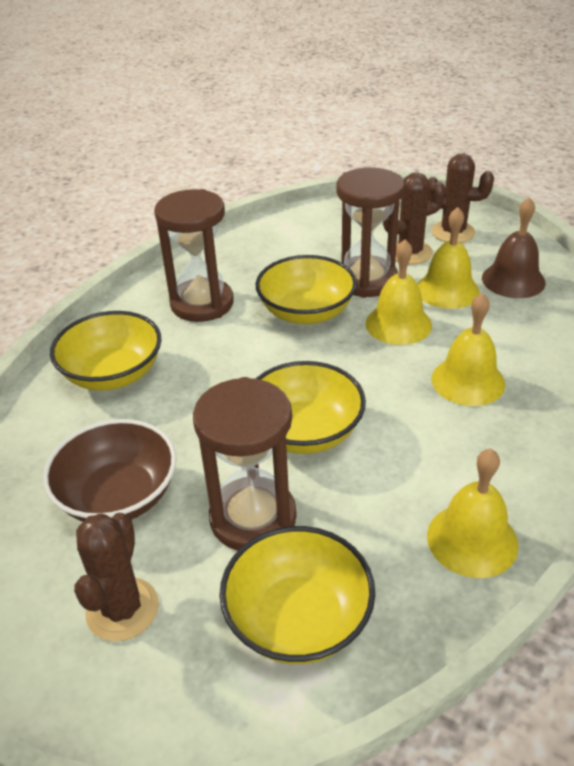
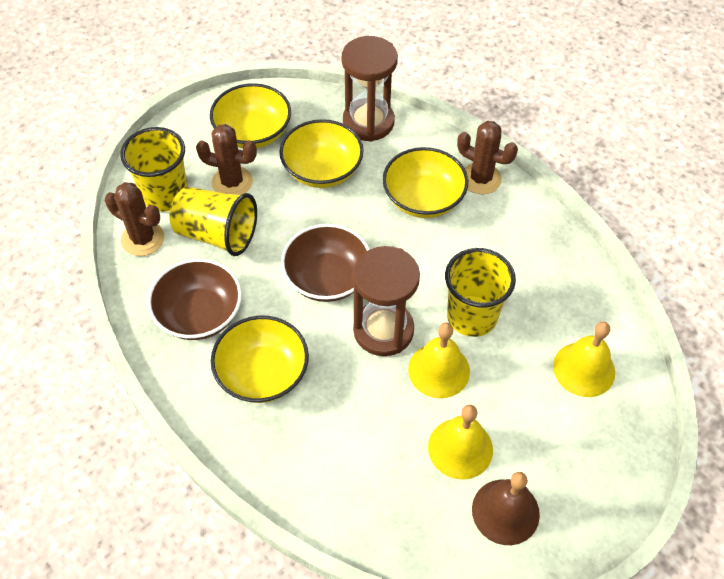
brown bowl: [43,419,176,522] = 1 -> [147,259,242,340] [281,224,370,302] = 2
brown hourglass: [154,189,234,322] [193,377,297,551] [337,168,405,298] = 3 -> [341,36,398,142] [353,246,420,356] = 2
yellow bell: [365,239,432,345] [417,207,479,309] [427,449,519,578] [431,293,505,406] = 4 -> [408,323,470,398] [428,405,493,480] [553,322,615,397] = 3
yellow cup: none = 0 -> [120,127,188,212] [169,186,257,256] [445,248,516,337] = 3

